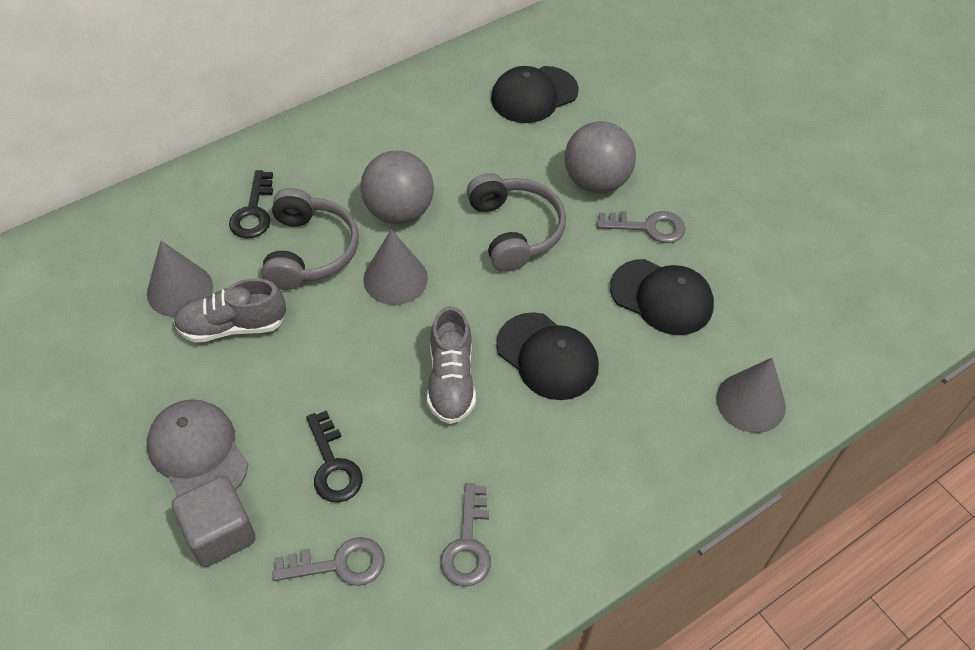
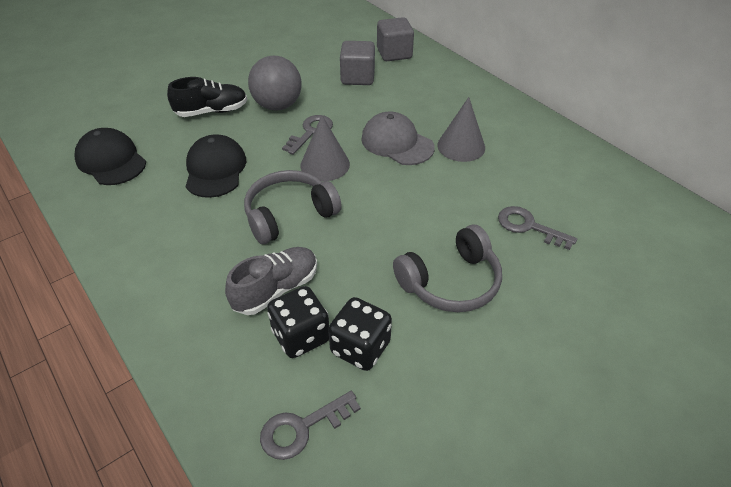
black cap: [491,66,579,123] [496,312,599,400] [610,259,714,335] = 3 -> [75,128,146,185] [185,134,246,198] = 2
black dice: none = 0 -> [267,286,329,358] [328,297,392,371] = 2
black key: [229,170,273,238] [306,410,363,503] = 2 -> none = 0
black shoe: none = 0 -> [167,77,247,117] = 1
grey ball: [360,151,434,224] [565,121,636,193] = 2 -> [248,56,302,111] = 1
grey cone: [147,241,213,317] [363,229,428,305] [716,358,786,433] = 3 -> [300,115,350,181] [437,97,485,162] = 2
grey cube: [172,476,256,567] = 1 -> [340,41,375,85] [377,17,414,61] = 2
grey shoe: [174,278,286,343] [427,306,476,424] = 2 -> [225,247,317,315] = 1

